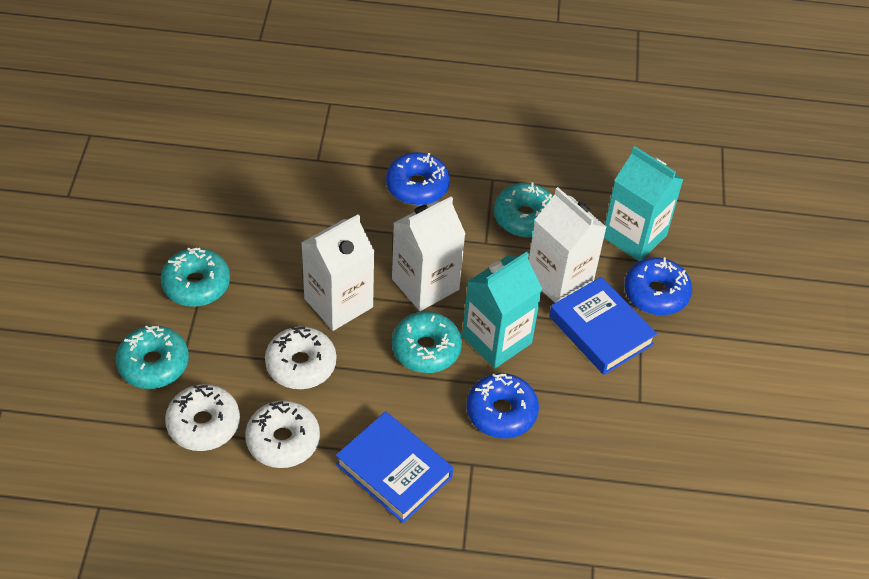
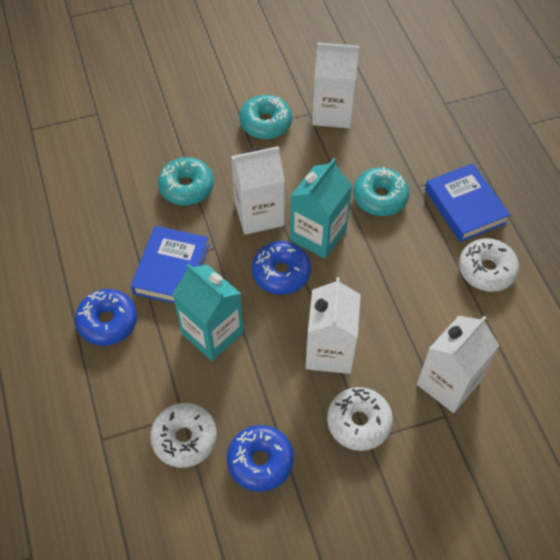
turquoise donut: [116,325,189,389] [161,248,230,307] [392,311,462,373] [494,183,553,237] = 4 -> [158,157,214,206] [239,95,292,139] [353,167,410,216] = 3
white carton: [302,214,375,331] [392,197,465,311] [529,187,606,303] = 3 -> [231,146,285,235] [306,277,361,374] [312,43,359,128] [417,316,500,413] = 4

